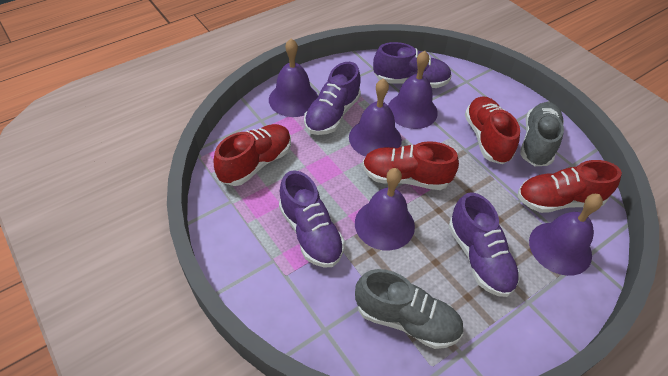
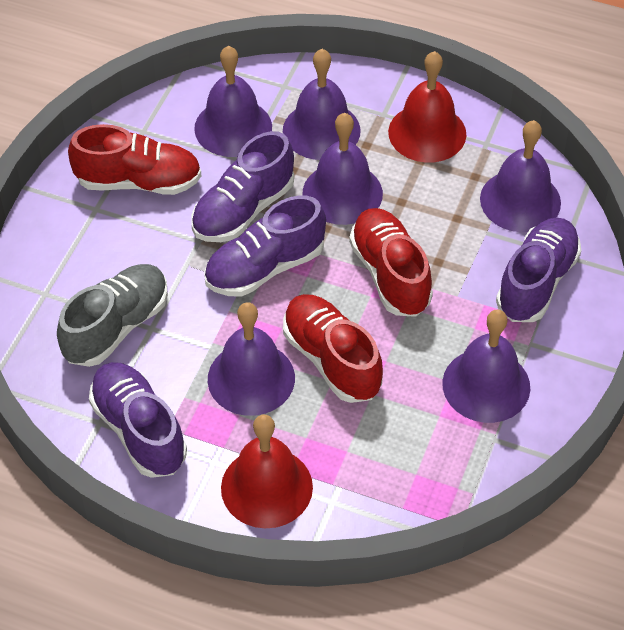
grey shoe: [355,269,464,349] [520,102,564,166] = 2 -> [57,264,168,367] = 1
purple bell: [269,38,318,117] [349,78,402,157] [355,168,415,251] [388,51,438,129] [529,194,603,276] = 5 -> [194,46,272,157] [208,302,295,416] [283,49,361,160] [302,113,383,225] [442,310,530,423] [480,120,561,232] = 6
red bell: none = 0 -> [221,415,313,528] [388,51,466,163] = 2
red shoe: [214,124,291,186] [363,141,459,190] [465,96,520,164] [517,160,622,213] = 4 -> [68,124,201,195] [283,294,383,403] [349,208,433,317] = 3

